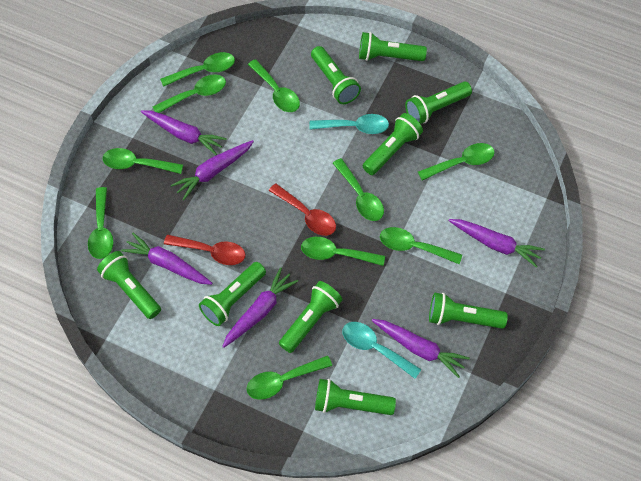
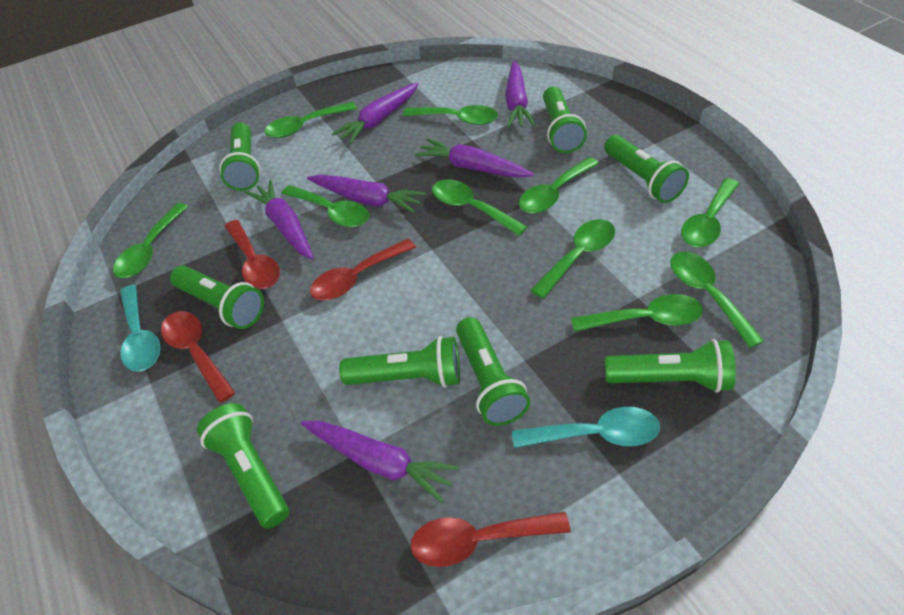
green flashlight: [97,251,161,319] [199,262,266,326] [279,281,343,353] [311,46,361,104] [315,379,396,415] [359,32,427,61] [363,113,423,175] [405,82,472,124] [429,293,508,329] = 9 -> [170,266,264,329] [197,403,289,529] [219,123,260,191] [339,336,460,388] [456,317,530,426] [543,87,587,153] [604,135,689,203] [604,339,736,393] = 8
red spoon: [164,235,246,265] [269,183,336,236] = 2 -> [161,311,236,403] [224,220,280,289] [310,239,416,300] [410,512,571,567] = 4

